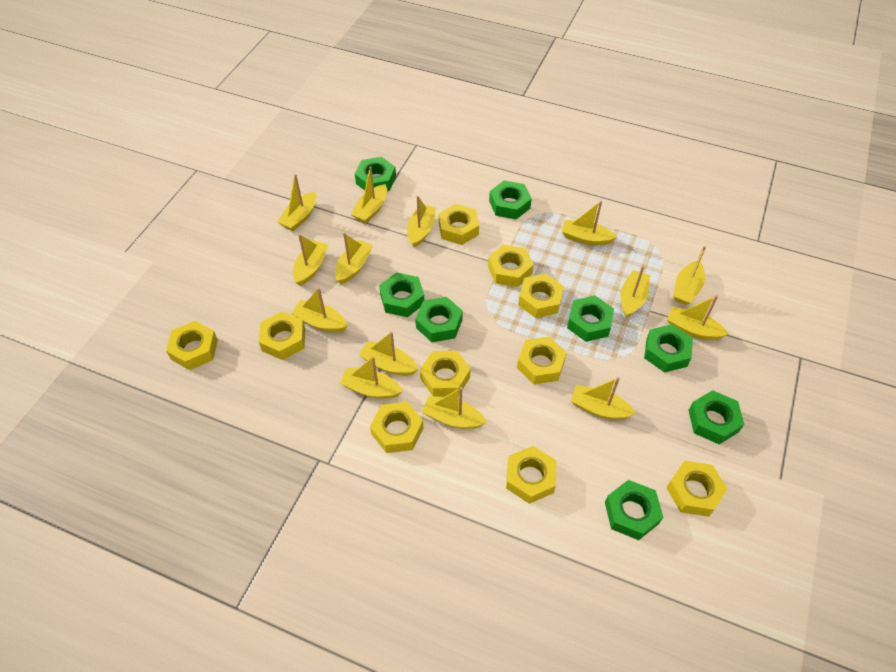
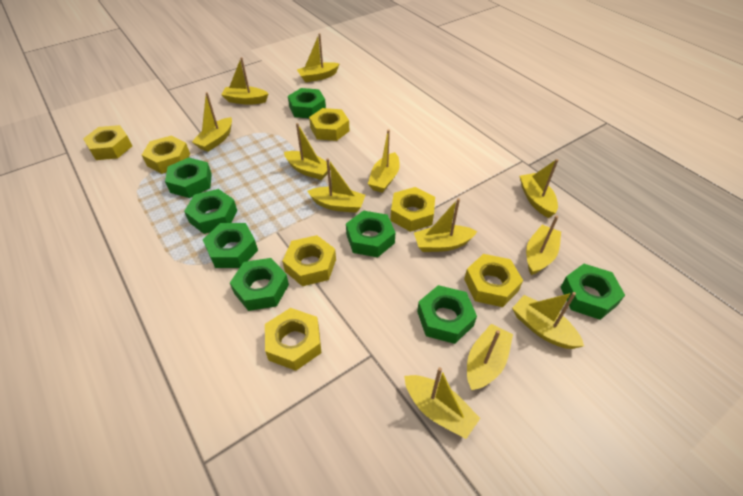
yellow boat: [277,174,317,231] [291,288,348,332] [293,234,328,286] [335,233,373,284] [340,356,402,399] [351,166,387,223] [359,331,418,376] [407,196,436,247] [422,387,487,429] [561,201,617,245] [571,377,636,420] [620,266,650,317] [667,295,728,340] [673,246,706,305] = 14 -> [192,92,232,152] [221,57,268,105] [284,123,330,180] [297,33,339,82] [307,158,366,213] [368,129,400,193] [404,367,480,439] [414,198,477,252] [467,324,513,390] [512,292,584,349] [520,159,558,218] [526,216,561,275] = 12
yellow nut: [166,321,218,370] [259,311,305,360] [370,402,423,453] [420,351,471,397] [439,204,479,245] [488,245,534,287] [506,446,556,504] [517,337,567,384] [518,273,564,318] [666,461,728,517] = 10 -> [83,125,132,160] [142,136,190,174] [265,308,321,371] [282,235,336,286] [309,108,350,141] [391,187,435,232] [464,254,523,307] = 7

